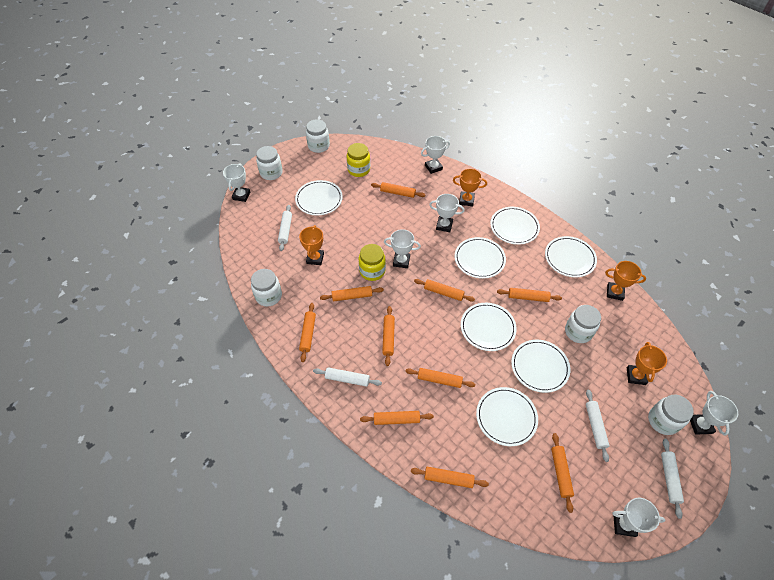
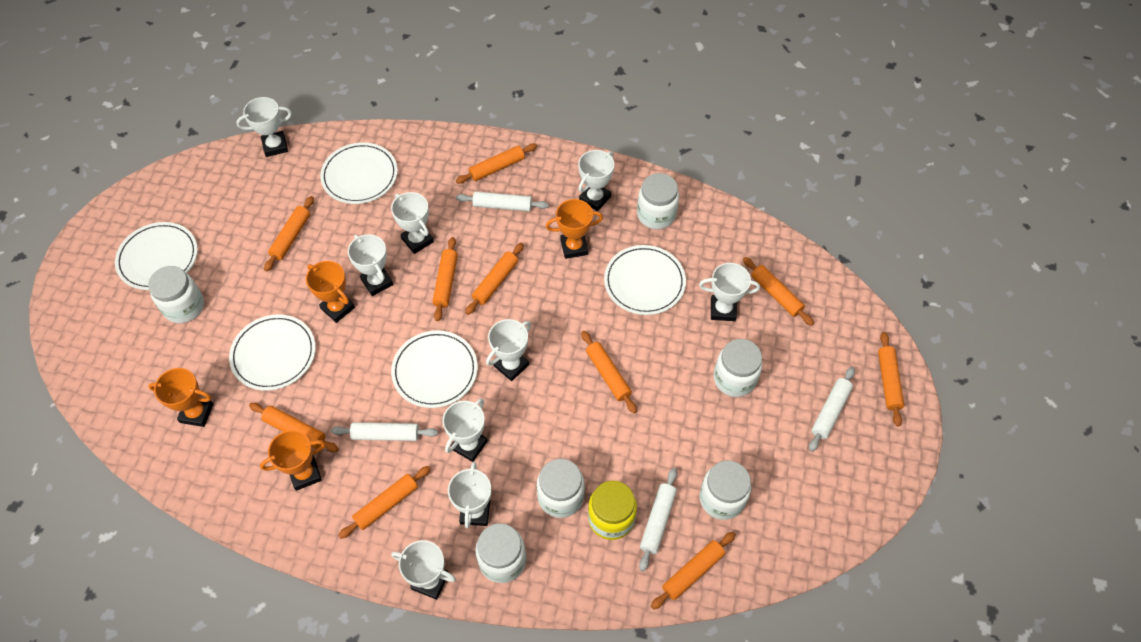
white jar: [251,269,282,306] [256,146,283,180] [306,119,330,153] [565,305,601,343] [648,394,694,435] = 5 -> [148,266,204,323] [475,523,526,583] [537,459,585,518] [637,173,679,229] [699,460,751,520] [714,339,762,397] = 6
white plate: [295,180,343,216] [455,237,506,279] [461,303,517,351] [476,387,538,446] [490,207,540,245] [511,340,570,393] [545,236,597,277] = 7 -> [115,222,198,290] [229,314,316,391] [320,142,398,204] [391,330,478,408] [604,245,686,315] = 5
white trophy: [223,163,250,202] [384,229,421,268] [421,136,450,174] [429,194,465,232] [612,498,666,537] [690,391,738,435] = 6 -> [236,97,292,157] [348,234,393,296] [391,192,434,254] [391,540,456,600] [443,399,488,462] [448,462,491,528] [486,319,531,381] [578,150,614,211] [699,263,760,321] = 9
yellow jar: [347,143,370,177] [359,244,386,281] = 2 -> [588,481,637,540] = 1

